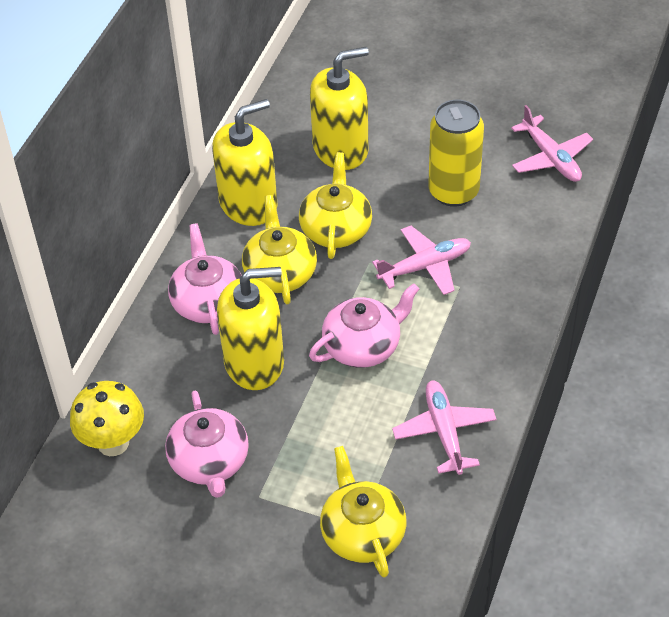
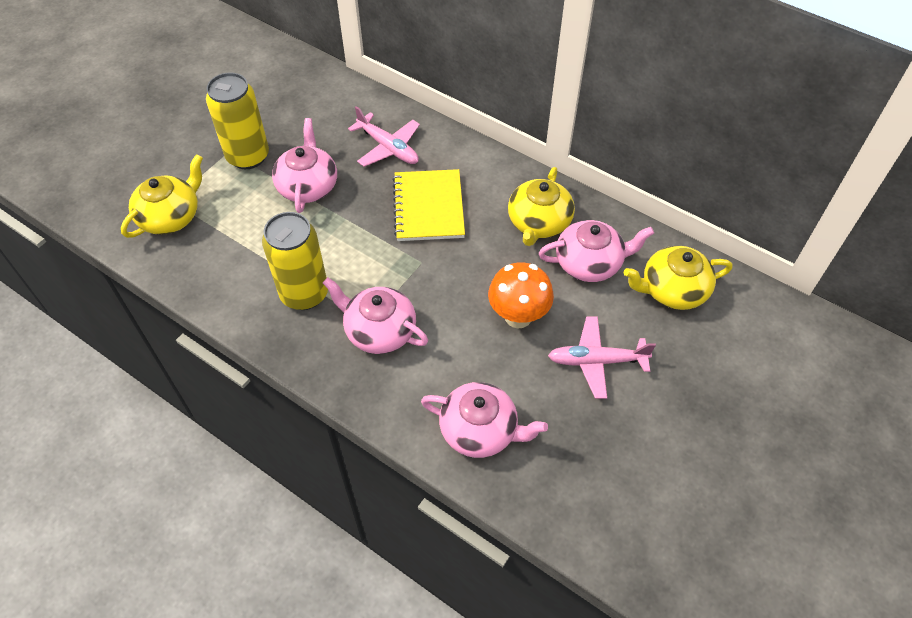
orange mushroom: none = 0 -> [488,262,554,329] = 1
pink plane: [372,226,471,295] [392,380,496,475] [511,105,593,182] = 3 -> [348,106,420,167] [548,316,656,399] = 2
pink teapot: [165,390,249,498] [168,224,241,335] [309,283,419,368] = 3 -> [272,118,337,213] [323,277,428,354] [421,382,548,458] [539,220,654,282] = 4
yellow can: [428,100,484,207] = 1 -> [206,72,269,169] [262,212,328,310] = 2
yellow mushroom: [70,381,144,456] = 1 -> none = 0
yellow notebook: none = 0 -> [392,169,465,241] = 1
yellow soap dispenser: [212,99,278,226] [217,267,284,390] [310,47,369,170] = 3 -> none = 0

